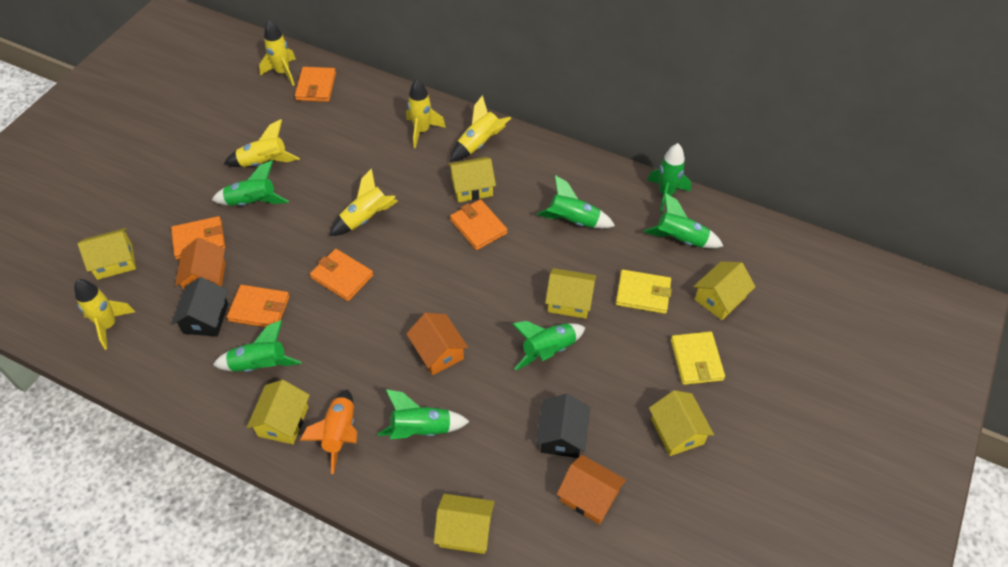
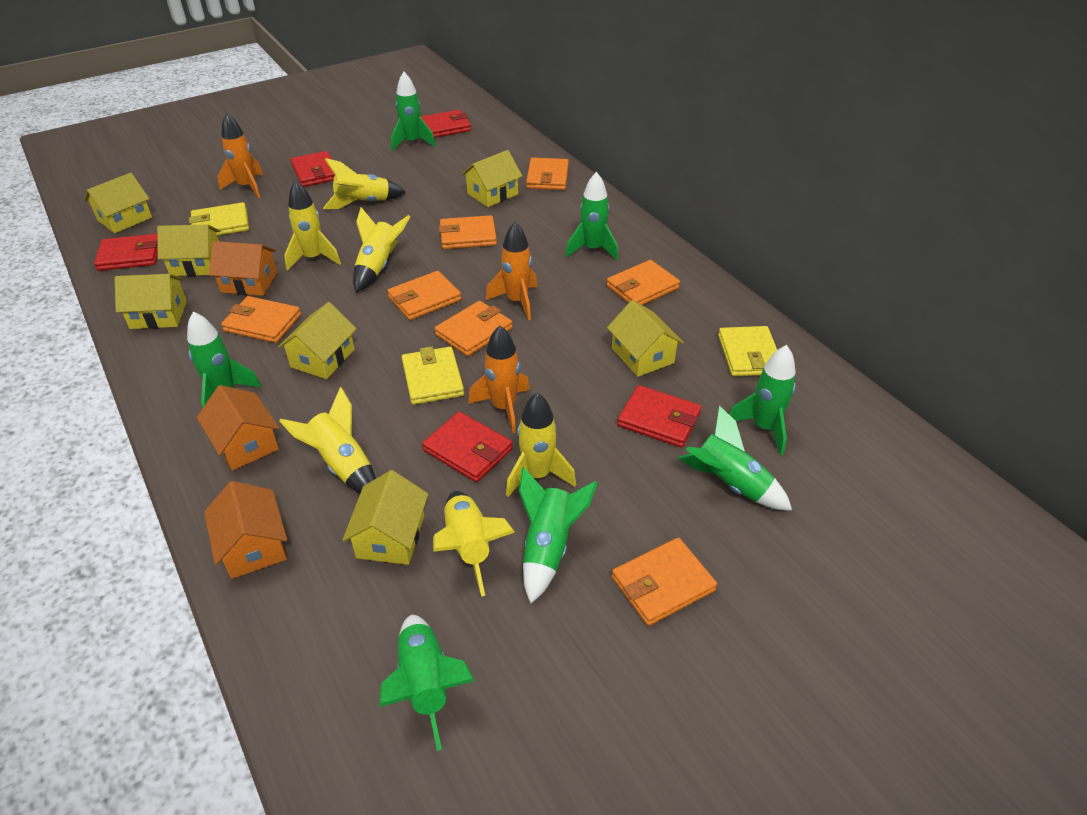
black house: [172,277,228,337] [536,394,590,458] = 2 -> none = 0
orange rocket: [300,389,358,474] = 1 -> [218,113,263,198] [468,325,530,434] [486,222,537,320] = 3
orange wallet: [171,216,225,260] [227,285,290,327] [295,67,336,102] [310,249,373,301] [450,199,507,250] = 5 -> [221,296,301,343] [387,271,461,320] [435,301,512,356] [439,215,497,249] [526,158,569,190] [607,260,680,305] [612,538,717,626] = 7
red wallet: none = 0 -> [94,234,158,271] [291,151,335,187] [421,110,471,138] [422,412,513,482] [617,385,701,448] = 5
yellow wallet: [616,270,672,314] [671,331,725,385] = 2 -> [189,202,249,236] [402,347,464,405] [718,326,777,376] = 3

